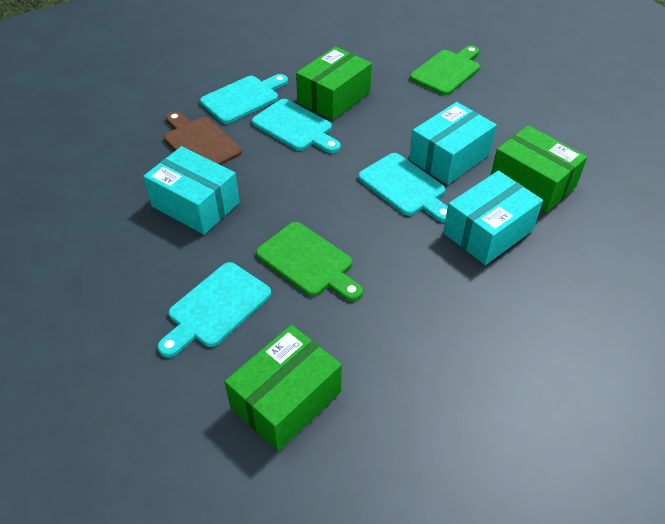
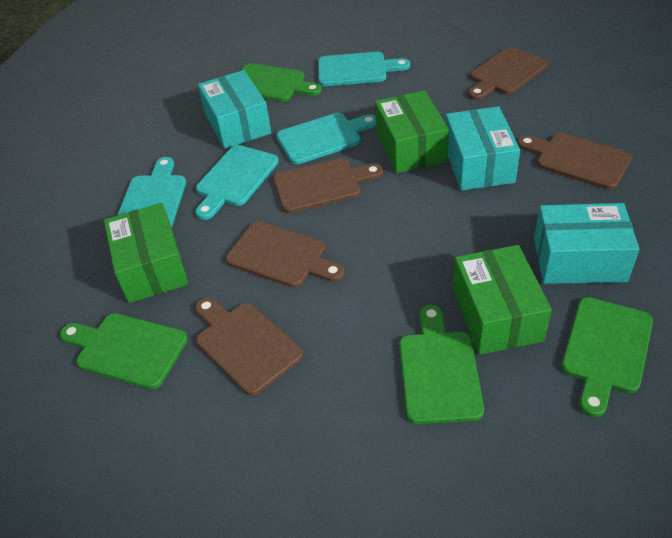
brown cutting board: [164,111,242,165] = 1 -> [195,297,303,396] [226,221,345,288] [273,158,383,213] [468,46,548,100] [517,133,632,190] = 5
green cutting board: [256,222,363,301] [410,45,480,95] = 2 -> [60,313,188,389] [240,63,322,102] [399,305,484,424] [561,297,653,417] = 4

